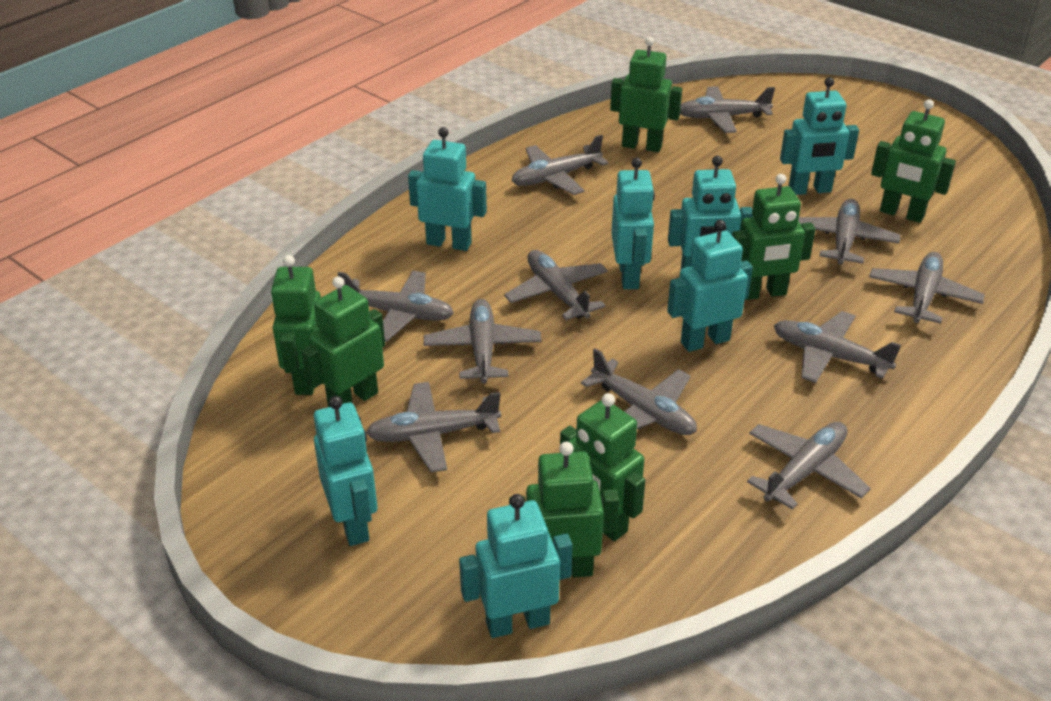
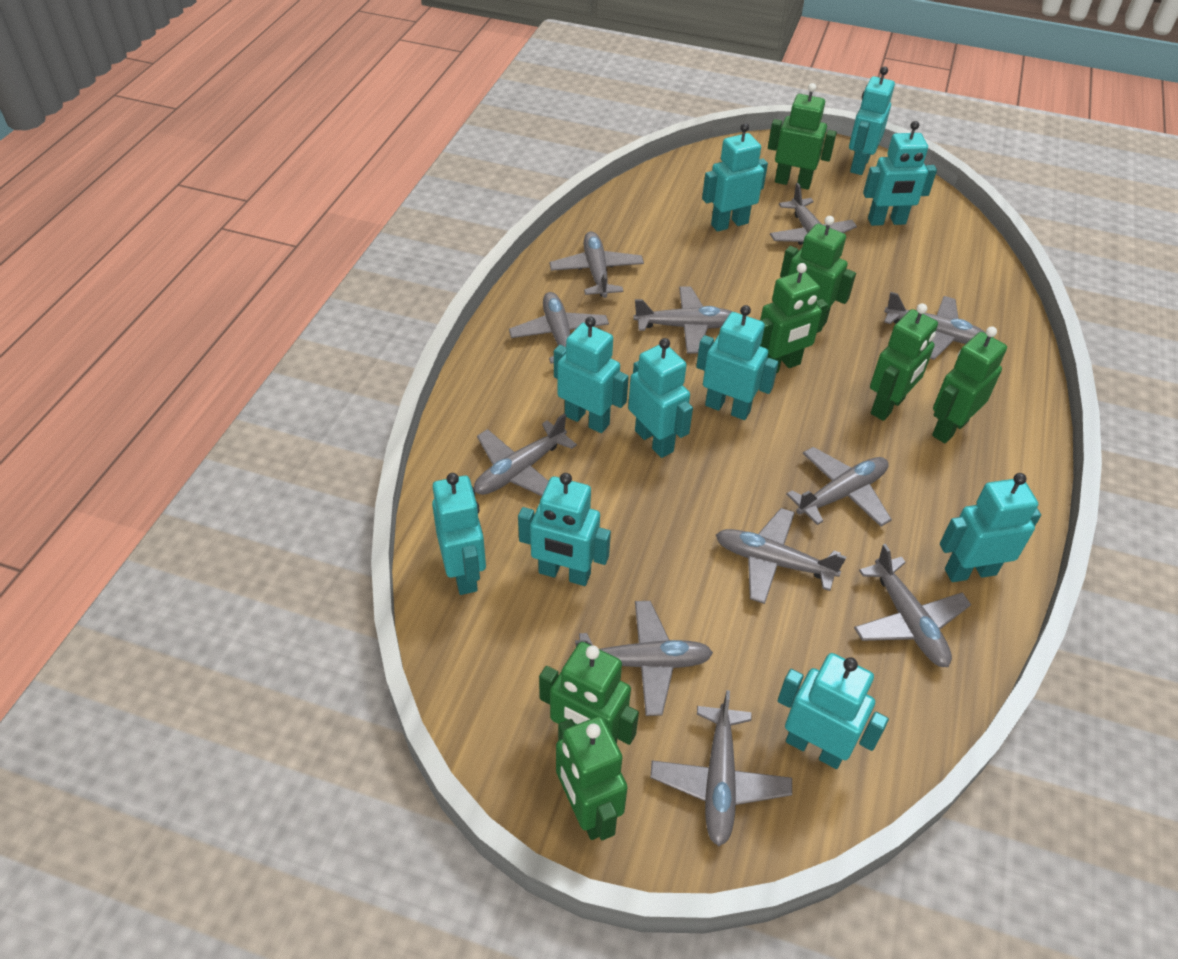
turquoise robot: [314,396,378,546] [408,127,487,251] [459,494,573,638] [611,158,655,289] [667,220,753,352] [668,156,753,269] [780,77,859,195] = 7 -> [432,473,486,595] [518,473,611,586] [554,317,629,433] [628,338,693,458] [696,305,779,420] [702,123,768,232] [778,653,889,769] [849,66,895,175] [863,121,937,226] [940,473,1041,582] = 10

